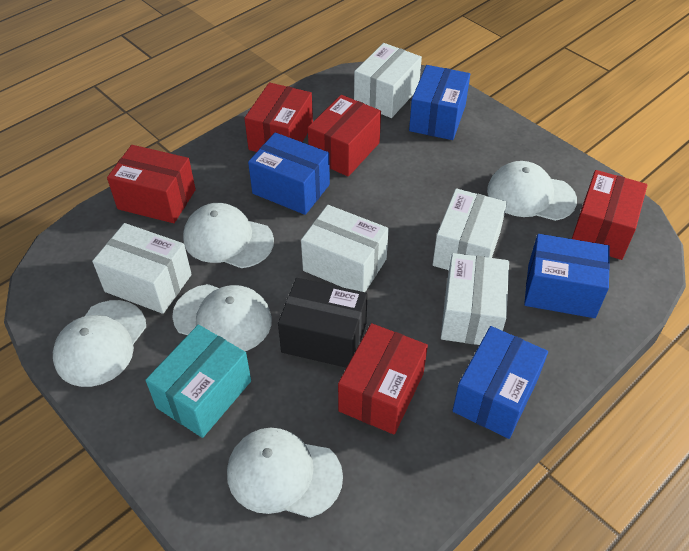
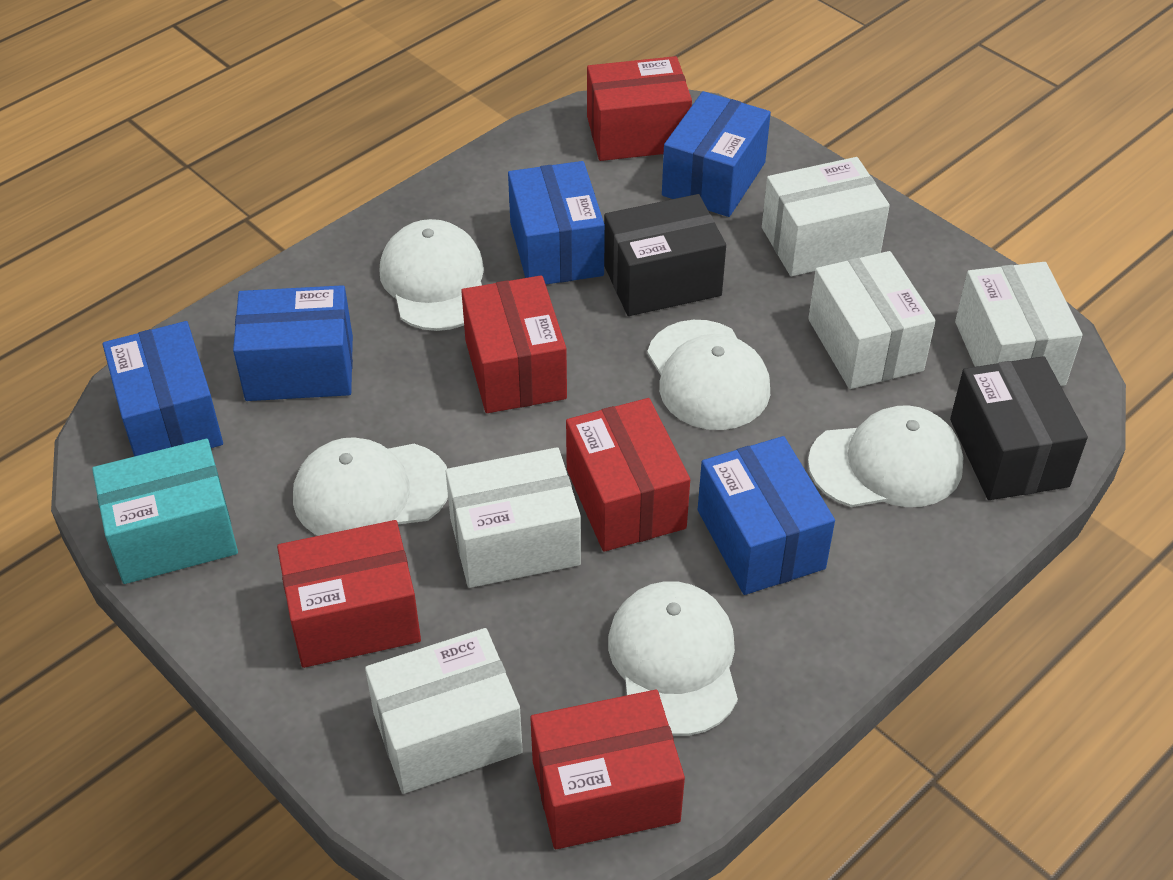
black box: [278,278,368,368] = 1 -> [604,194,726,316] [950,356,1088,500] = 2
blue box: [248,132,330,215] [409,65,470,140] [453,326,548,439] [524,234,610,318] = 4 -> [102,321,223,456] [233,285,353,401] [508,161,605,284] [662,91,771,217] [698,436,835,595] = 5

